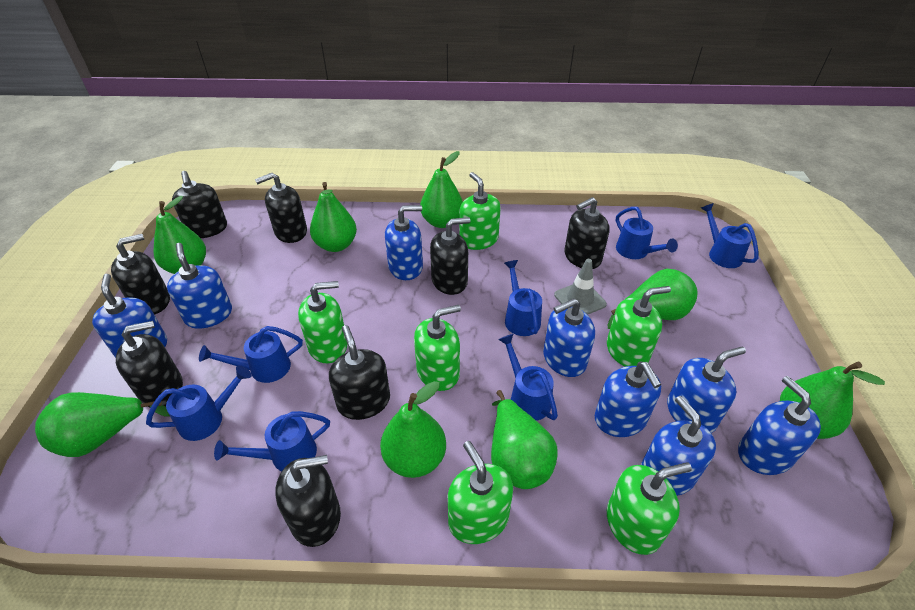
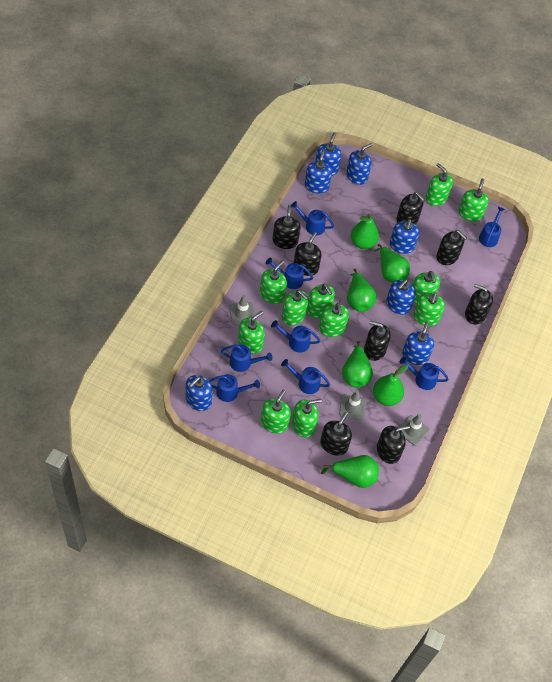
blue soap dispenser: [92,274,167,358] [167,243,232,329] [385,205,423,280] [543,298,595,377] [595,362,661,437] [641,396,716,496] [667,346,746,433] [738,376,821,475] = 8 -> [185,375,213,411] [305,150,332,194] [315,132,342,176] [346,143,372,185] [386,279,416,315] [390,219,419,254] [402,321,434,365] = 7
blue watering can: [146,365,252,441] [199,326,303,383] [214,411,330,471] [498,334,558,421] [504,260,542,336] [616,207,678,259] [701,203,759,268] = 7 -> [209,374,260,402] [221,345,272,372] [266,258,313,289] [271,320,320,353] [281,359,330,394] [291,201,334,235] [400,357,449,390] [479,207,505,247] = 8
green pear: [35,392,170,457] [153,196,206,274] [310,182,357,252] [380,381,446,478] [420,151,463,228] [491,390,558,489] [607,269,698,329] [780,362,885,439] = 8 -> [321,455,379,488] [342,341,373,388] [347,269,376,312] [351,214,379,249] [373,365,408,406] [374,244,410,283] = 6
green soap dispenser: [298,281,347,363] [414,305,461,391] [448,441,513,544] [459,172,501,250] [607,286,671,367] [607,462,692,555] = 6 -> [238,311,265,354] [260,261,287,304] [261,390,291,434] [282,290,308,325] [292,399,322,438] [307,284,335,318] [319,303,349,337] [412,271,440,304] [413,292,445,326] [426,163,453,206] [459,179,489,222] = 11
grey traffic cone: [554,259,607,315] = 1 -> [229,295,255,325] [339,390,366,420] [400,414,429,446] = 3

